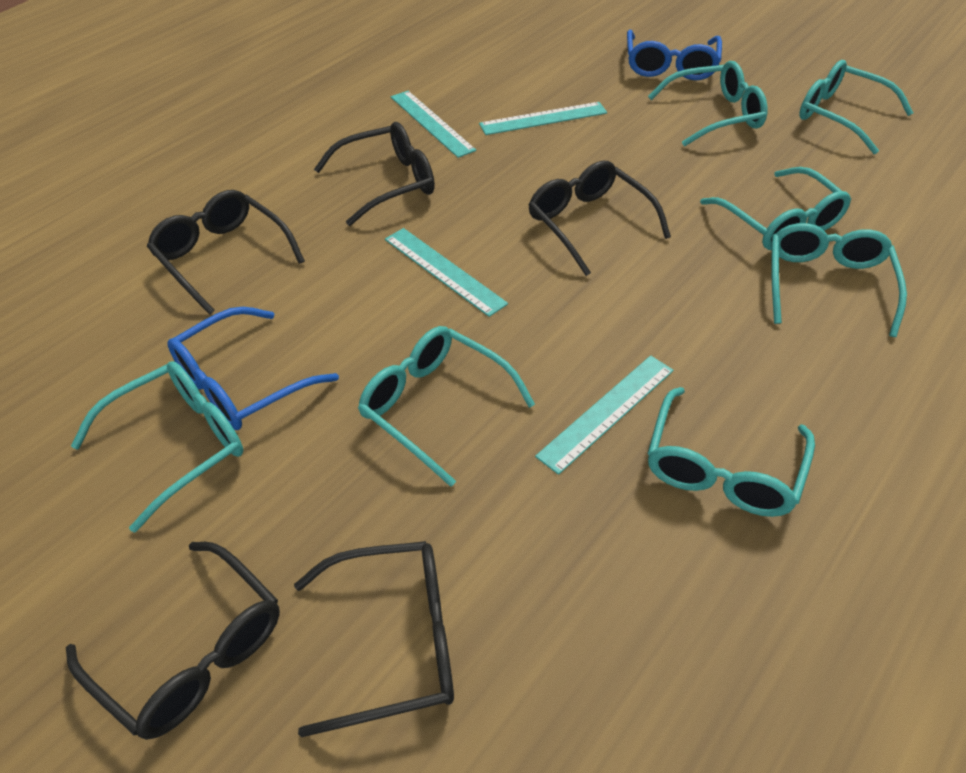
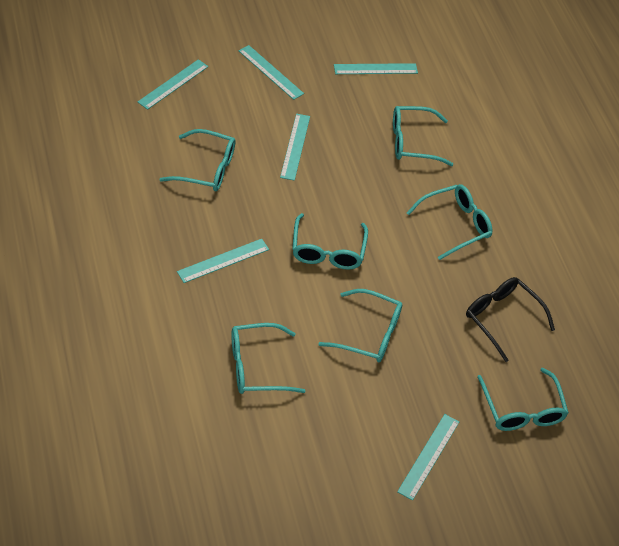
black glasses: [66,542,280,740] [147,190,305,315] [294,541,454,737] [314,122,435,226] [529,160,671,276] = 5 -> [466,277,555,362] = 1
blue glasses: [168,307,339,430] [627,30,722,80] = 2 -> none = 0
turquoise ruler: [385,228,508,317] [391,91,476,158] [479,102,607,135] [535,355,674,475] = 4 -> [138,59,208,110] [177,239,269,283] [239,45,304,100] [280,114,310,181] [334,63,418,74] [397,414,459,501] = 6

